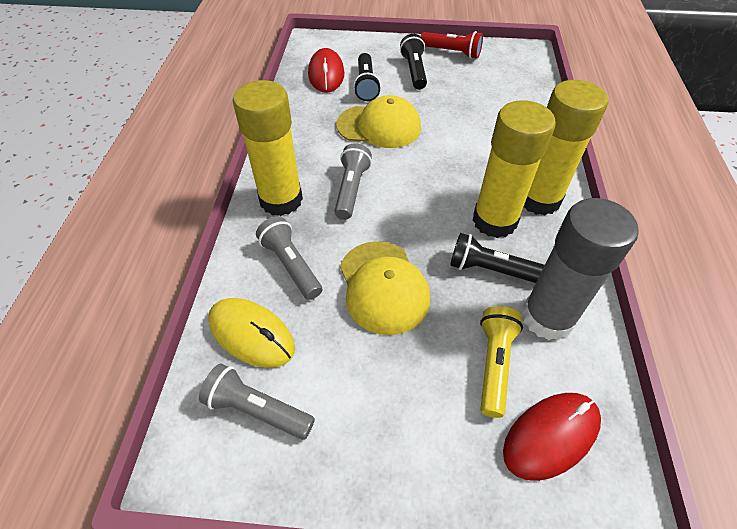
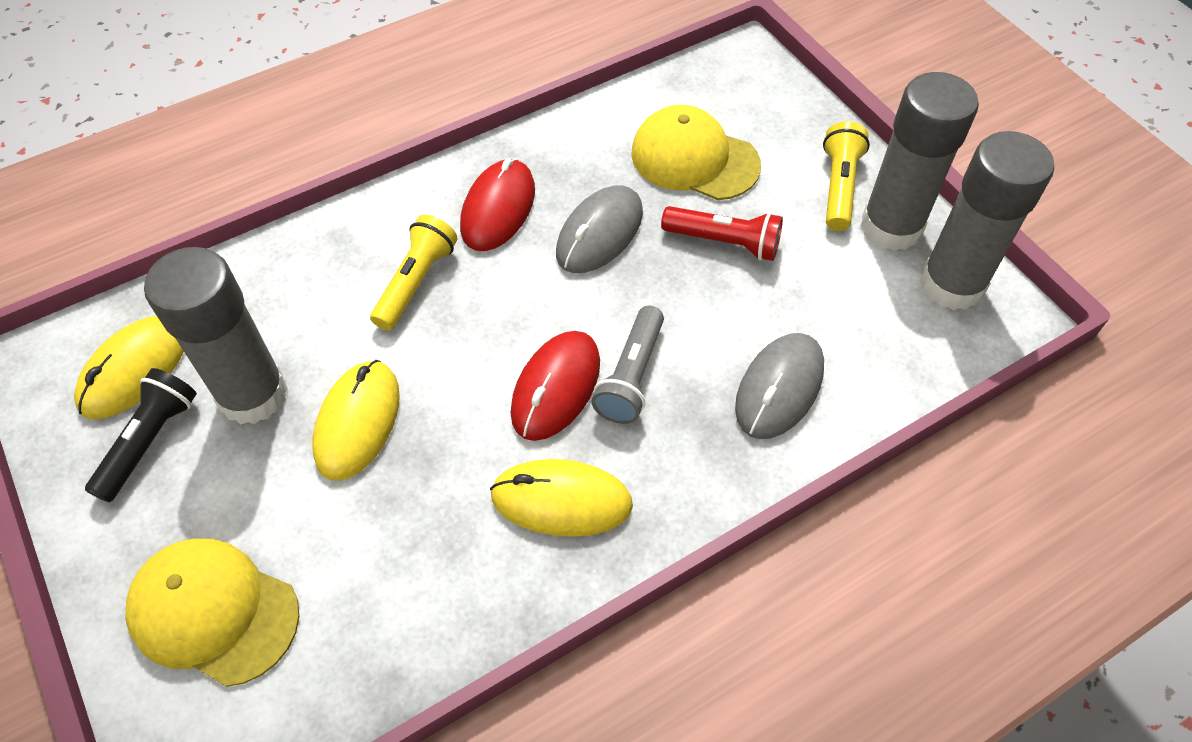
black flashlight: [353,53,381,101] [400,34,427,90] [450,233,545,283] = 3 -> [85,368,197,503] = 1
grey flashlight: [199,363,315,440] [256,216,322,300] [334,143,372,220] = 3 -> [591,306,664,424] = 1
grey glue stick: [522,198,639,341] = 1 -> [144,247,288,424] [860,72,979,251] [920,131,1054,310] = 3
grey mouse: none = 0 -> [556,185,643,273] [735,333,824,439] = 2
yellow flashlight: [480,306,523,418] = 1 -> [370,214,457,330] [823,121,870,231] = 2
yellow glue stick: [233,80,303,216] [472,100,556,238] [524,80,608,215] = 3 -> none = 0
yellow mouse: [208,298,295,368] = 1 -> [74,316,184,419] [312,360,400,481] [490,459,633,537] = 3

